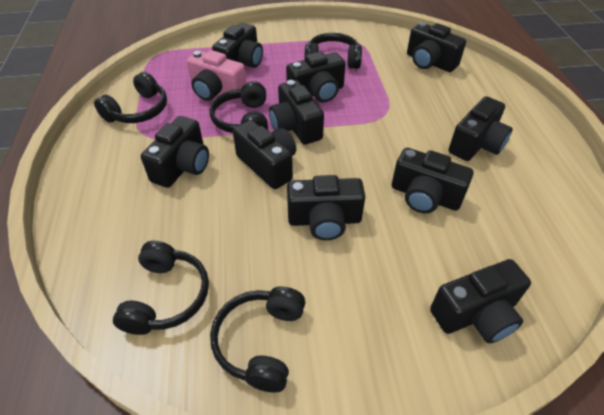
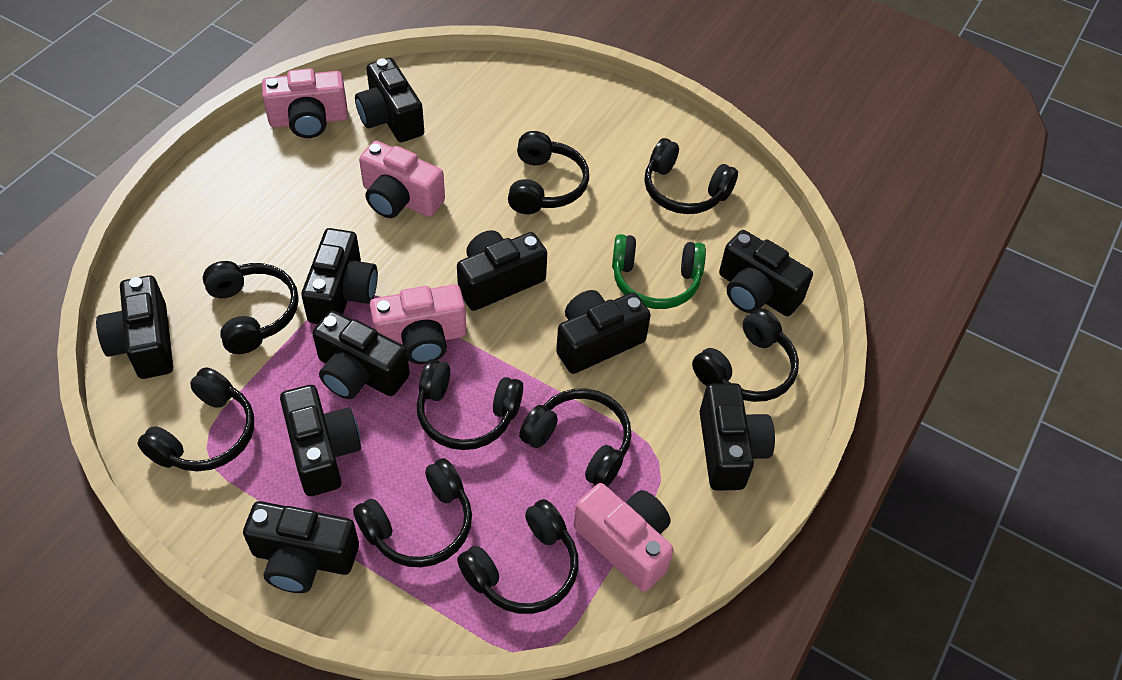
black headphones: [94,72,167,123] [113,241,209,335] [209,81,268,133] [210,287,306,392] [304,33,362,69] = 5 -> [137,367,254,471] [203,261,299,354] [353,458,472,567] [417,359,523,450] [457,499,579,614] [508,131,589,214] [519,388,632,486] [644,138,738,214] [692,308,799,402] = 9
green headphones: none = 0 -> [612,234,706,309] = 1
pink camera: [187,50,246,101] = 1 -> [262,68,348,138] [359,141,445,218] [370,284,466,364] [574,483,674,592] = 4

